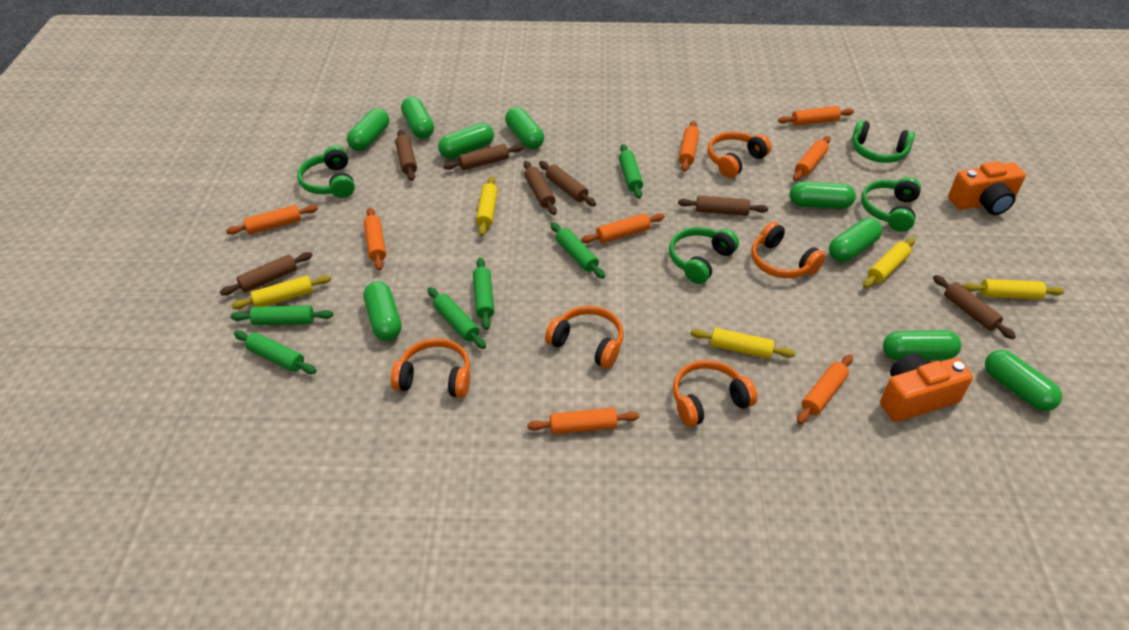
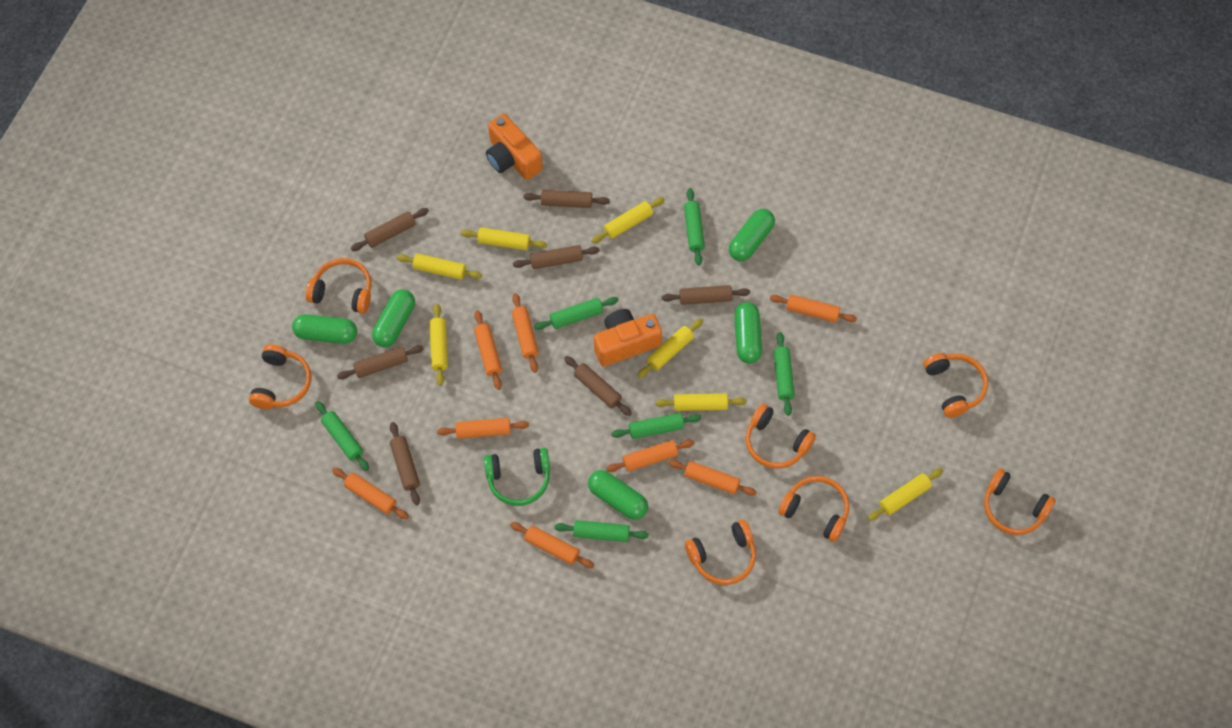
green capsule: [347,108,389,151] [363,281,402,341] [401,97,434,139] [438,123,494,159] [505,107,544,149] [790,182,856,209] [829,218,882,262] [883,330,961,361] [985,350,1062,411] = 9 -> [292,314,357,344] [372,289,415,347] [588,470,648,520] [729,209,775,261] [734,302,762,363] = 5
green headphones: [297,146,355,198] [669,227,739,284] [852,120,915,163] [861,177,921,232] = 4 -> [484,448,550,506] = 1
orange headphones: [390,338,470,398] [545,306,624,369] [673,360,757,427] [708,131,771,178] [751,222,825,278] = 5 -> [249,344,311,409] [306,258,372,314] [685,520,756,585] [746,404,816,469] [778,476,849,542] [923,353,988,418] [984,468,1056,535] = 7
yellow rolling pin: [231,275,331,309] [476,176,498,236] [691,328,795,359] [863,238,915,288] [963,279,1064,299] = 5 -> [397,253,482,280] [430,304,448,386] [461,227,547,250] [592,197,665,243] [637,319,703,378] [655,393,747,411] [868,468,943,521] = 7

